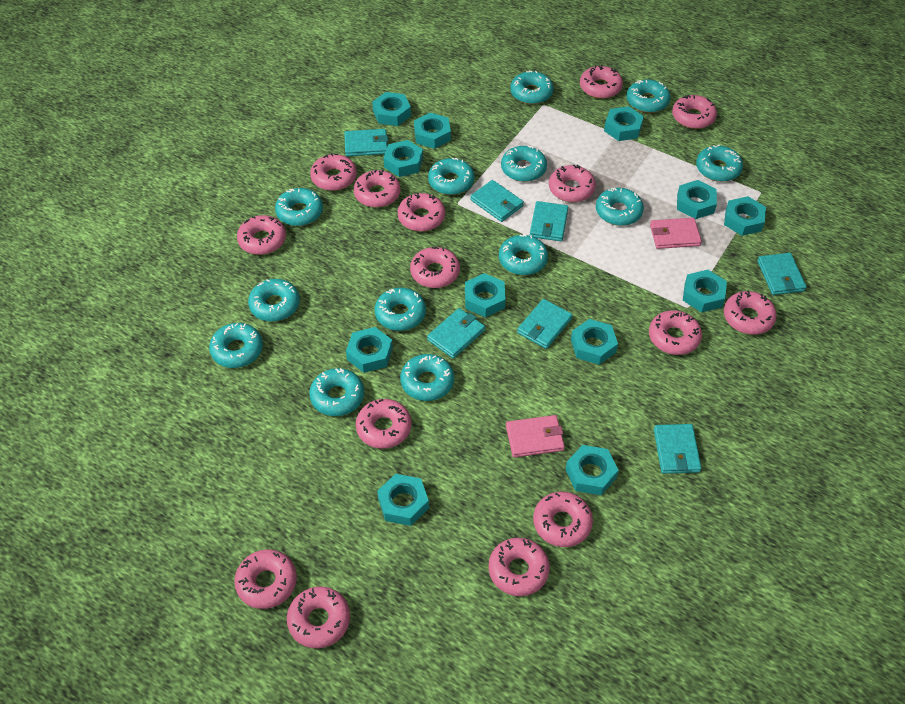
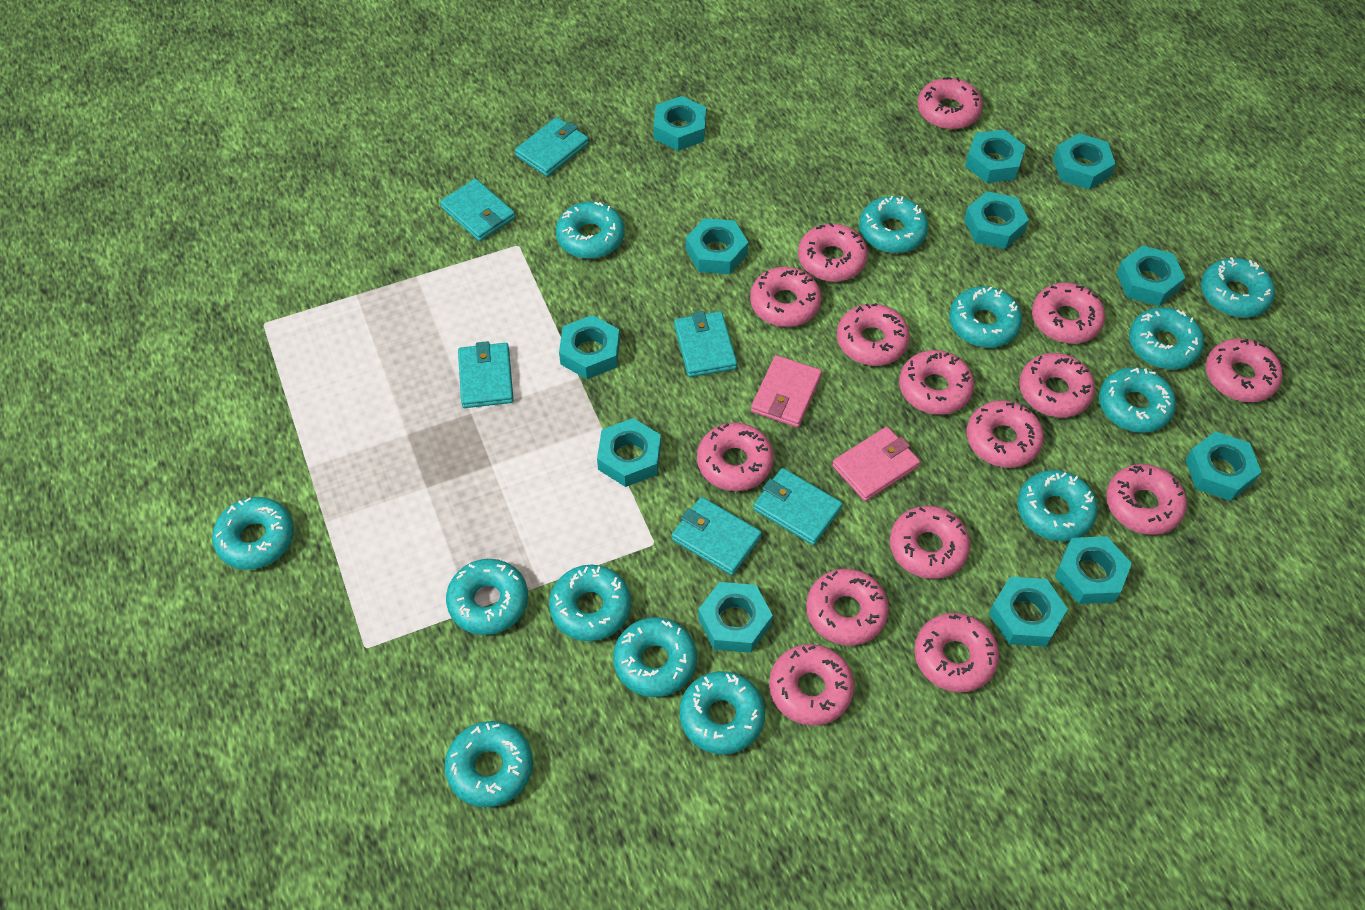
turquoise wallet: [344,129,388,156] [427,308,485,359] [470,180,524,222] [517,299,573,349] [530,201,568,241] [654,424,701,474] [757,253,807,295] = 7 -> [440,178,515,241] [458,341,514,408] [515,117,589,177] [672,497,762,575] [674,311,737,377] [753,468,843,545] = 6

